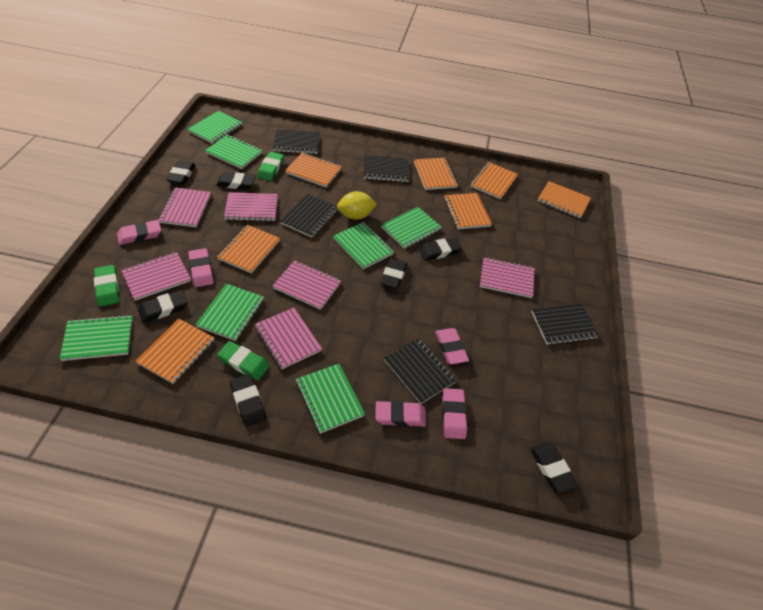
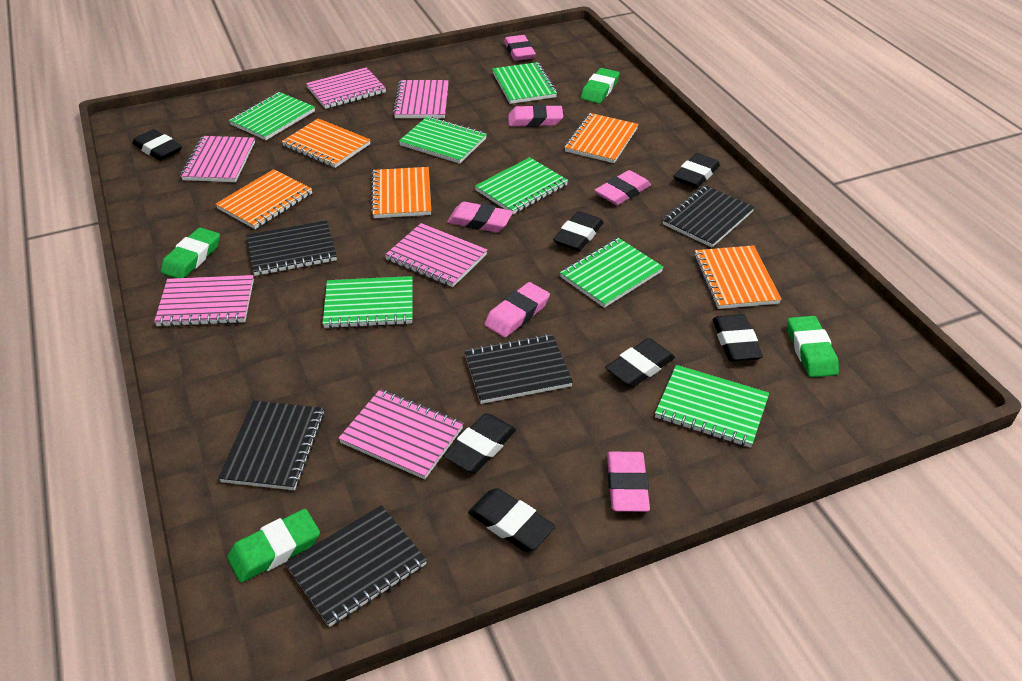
green eraser: [94,265,119,306] [217,341,269,380] [257,152,284,181] = 3 -> [161,227,220,278] [227,509,320,583] [580,68,620,104] [788,316,839,377] = 4
orange notebook: [135,319,214,384] [217,225,280,274] [285,153,342,187] [414,158,458,190] [444,193,492,229] [470,162,518,199] [537,181,591,218] = 7 -> [215,169,312,229] [282,118,370,168] [371,167,431,218] [564,113,638,163] [694,245,781,309] = 5
pink eraser: [117,220,161,245] [188,248,214,287] [375,401,426,427] [435,328,469,364] [442,388,467,439] = 5 -> [447,202,513,232] [484,282,550,338] [504,35,536,61] [508,105,563,127] [595,170,651,205] [607,452,650,512] = 6
yellow lemon: [337,191,377,220] = 1 -> none = 0

